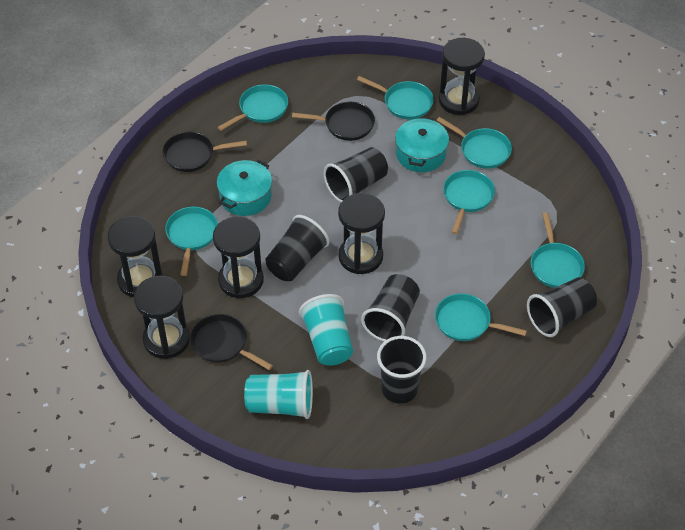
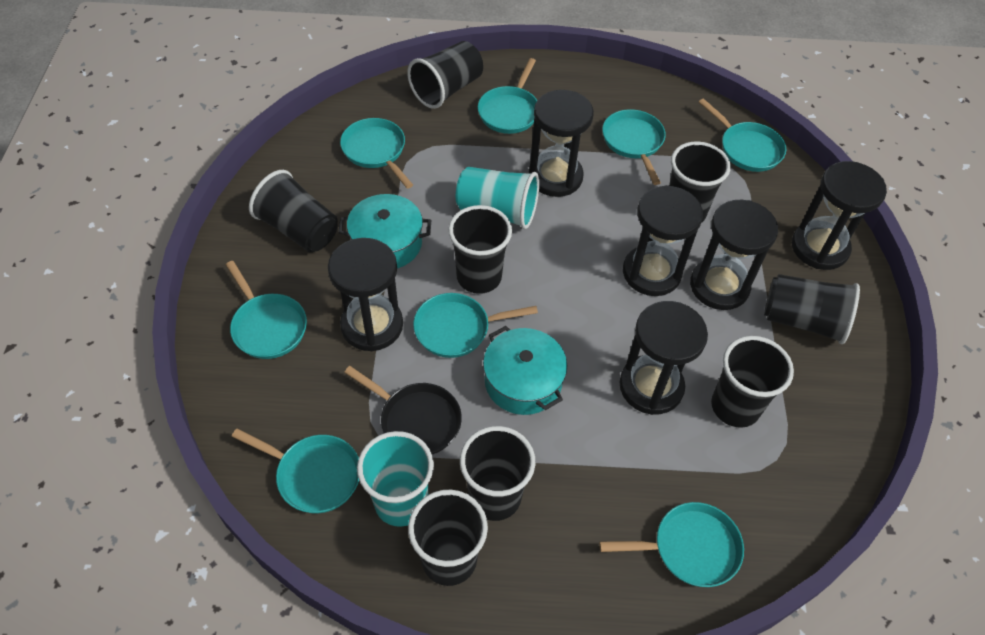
black cup: [265,215,330,281] [323,147,388,202] [361,274,420,342] [377,336,427,404] [527,277,597,337] = 5 -> [249,170,338,252] [407,41,483,109] [408,490,488,586] [448,205,512,294] [460,426,536,521] [669,141,731,223] [711,336,794,428] [764,274,860,344] = 8
black hourglass: [107,216,163,297] [134,276,190,359] [213,217,264,298] [338,193,385,274] [439,38,485,115] = 5 -> [328,238,403,351] [529,90,594,197] [619,301,708,415] [623,185,703,296] [690,200,778,310] [792,161,887,270] = 6
black pan: [163,132,247,172] [190,314,273,370] [292,102,375,141] = 3 -> [344,366,462,454] = 1
turquoise pan: [165,207,218,276] [218,84,288,131] [357,76,434,120] [435,293,527,341] [436,117,512,169] [443,170,495,234] [531,212,585,288] = 7 -> [226,261,307,359] [232,429,359,513] [340,118,413,189] [413,293,538,358] [478,58,537,134] [599,502,744,587] [602,109,666,185] [698,98,786,172] = 8

